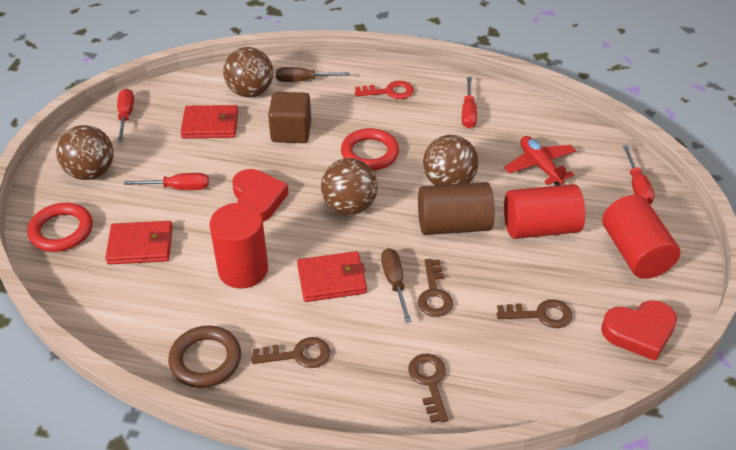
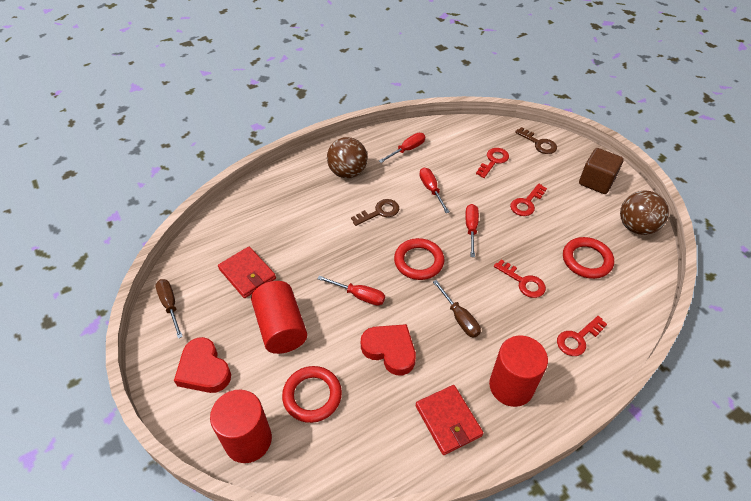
brown ball: [56,125,114,180] [223,47,273,97] [321,158,378,215] [423,135,479,185] = 4 -> [327,137,368,178] [620,190,669,235] = 2
brown cylinder: [418,182,495,235] = 1 -> none = 0
brown key: [251,337,330,368] [408,354,448,423] [418,259,453,317] [497,299,572,328] = 4 -> [351,199,399,226] [515,127,557,154] = 2
brown ring: [168,326,241,388] = 1 -> none = 0
red key: [355,81,414,99] = 1 -> [476,148,509,178] [494,259,546,298] [510,184,547,216] [557,316,607,356] = 4
red plane: [504,136,576,186] = 1 -> none = 0
red ring: [27,203,93,252] [341,128,399,171] = 2 -> [282,366,342,423] [394,238,444,280] [563,237,614,279] = 3
red wallet: [105,221,173,264] [180,105,238,138] [297,251,367,302] = 3 -> [218,247,276,298] [416,385,483,455] = 2

